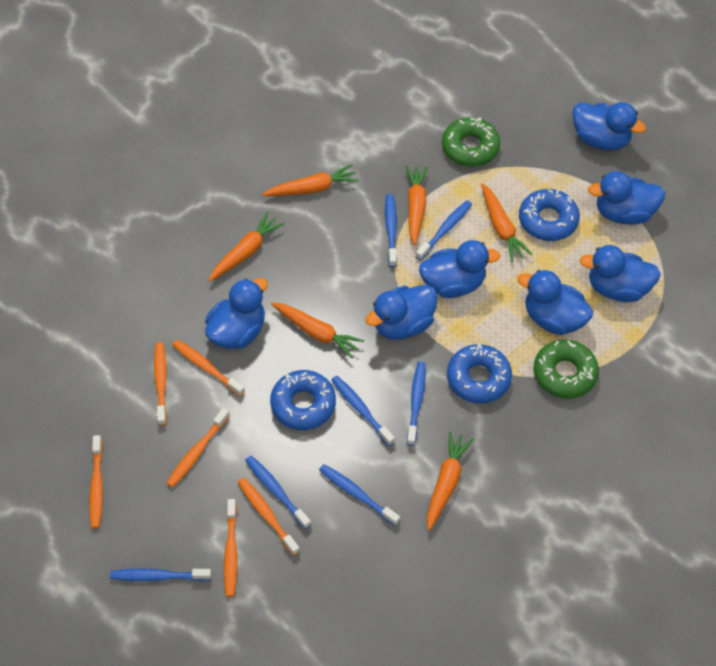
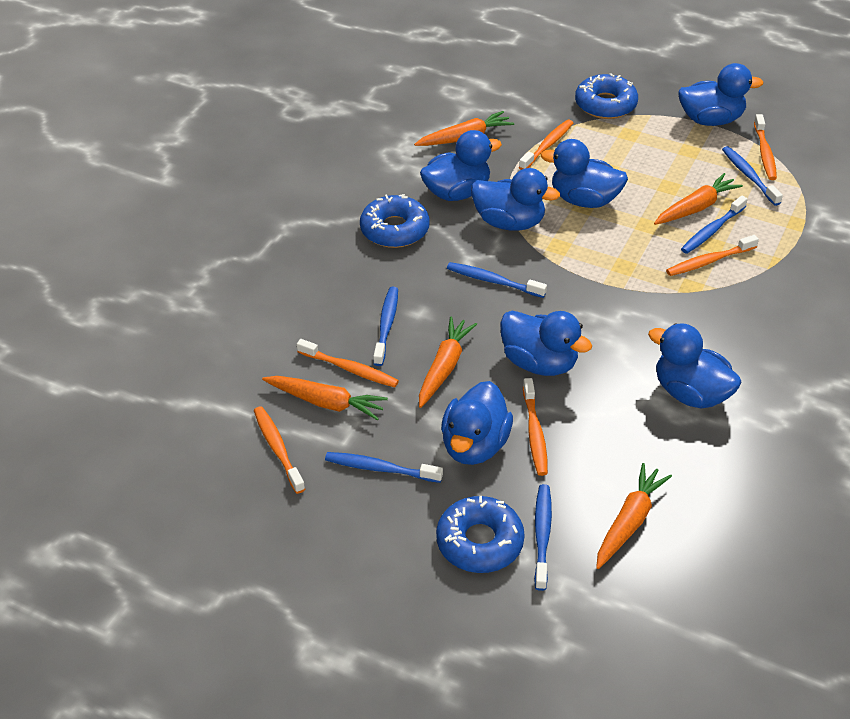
blue toothbrush: [110,568,212,581] [245,456,311,529] [319,464,400,526] [331,376,395,446] [385,194,397,267] [407,362,426,446] [415,200,472,261] = 7 -> [325,452,443,483] [373,287,398,366] [447,262,547,298] [534,484,552,591] [681,196,748,254] [722,146,783,206] = 6
green donut: [442,117,500,167] [534,340,599,399] = 2 -> none = 0
orange carrot: [208,212,284,282] [262,164,359,196] [271,302,364,359] [405,165,428,245] [427,431,474,531] [481,183,533,262] = 6 -> [262,376,388,420] [414,111,514,146] [419,317,477,408] [596,463,672,569] [654,173,743,225] = 5

